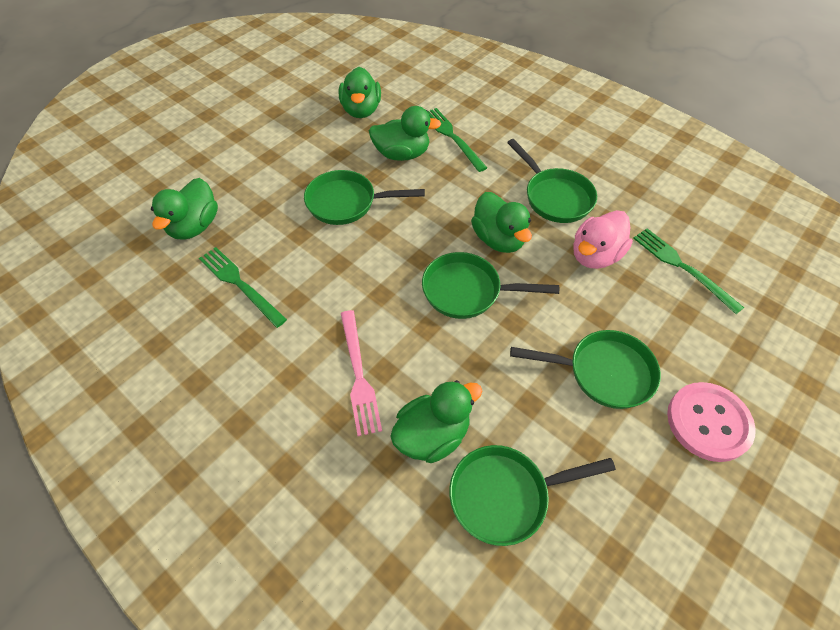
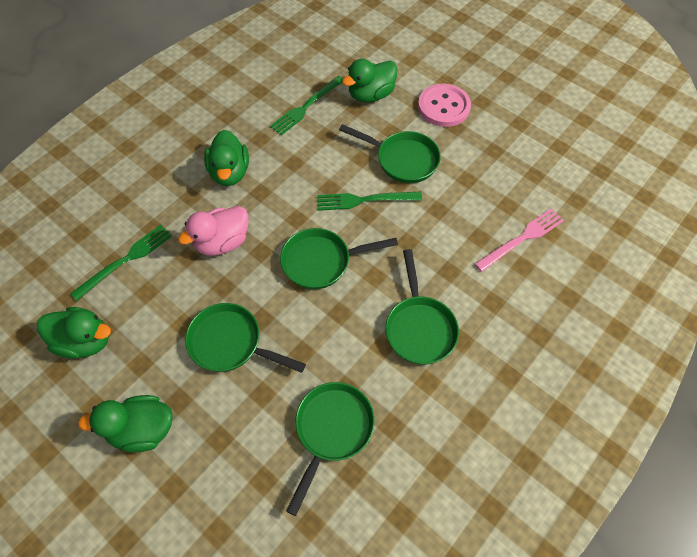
green duck: [151,178,218,239] [339,67,381,118] [369,106,441,161] [390,380,482,463] [471,192,532,253] = 5 -> [37,307,111,358] [78,395,173,452] [204,130,249,186] [342,59,398,103] = 4

